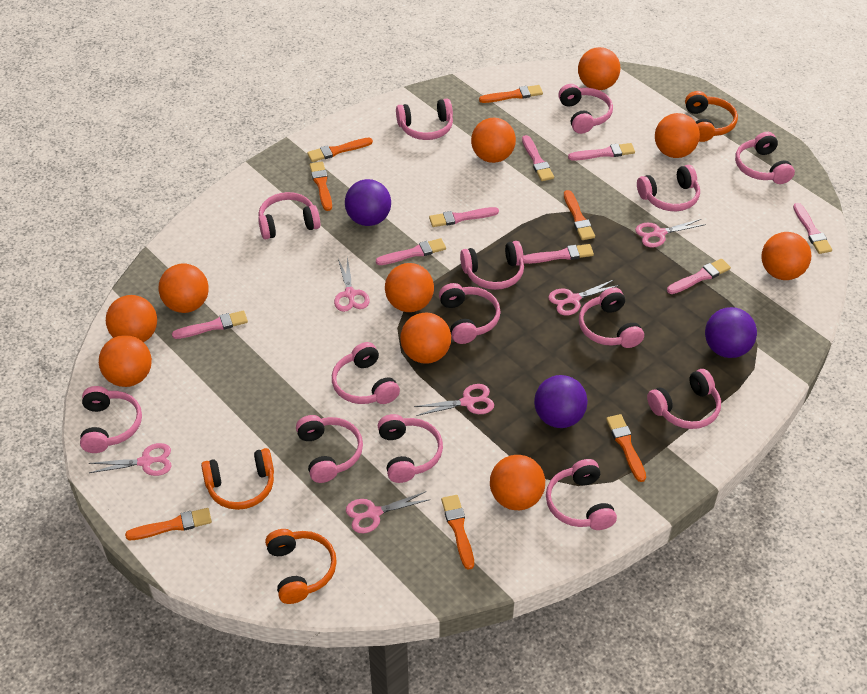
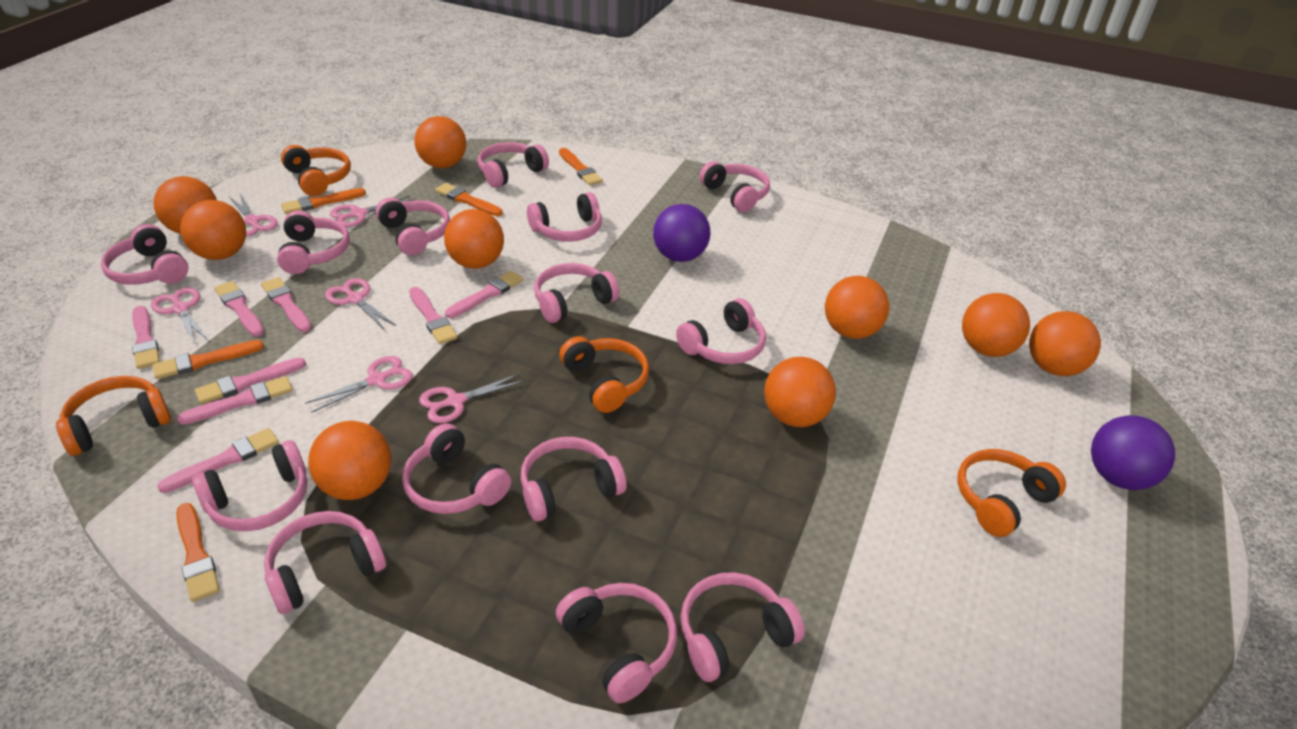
orange ball: [99,335,152,387] [106,295,157,342] [158,263,209,313] [385,263,434,312] [400,313,451,364] [471,118,516,163] [490,455,545,510] [578,47,620,90] [655,113,700,158] [762,232,811,280] = 10 -> [154,176,217,234] [180,200,246,260] [308,421,391,500] [414,116,466,168] [444,209,504,269] [764,357,836,427] [825,276,889,339] [962,293,1030,357] [1029,311,1101,376] = 9
orange brush: [125,508,212,540] [307,138,373,162] [310,162,332,211] [441,495,474,570] [479,85,543,103] [564,190,595,240] [606,414,646,482] = 7 -> [152,340,264,379] [176,503,220,602] [281,188,366,214] [435,183,502,216] [559,148,603,186] = 5
orange headphones: [201,448,274,510] [265,529,337,604] [685,91,738,142] = 3 -> [56,376,171,456] [281,145,351,196] [559,336,649,413] [957,449,1066,537] = 4
purple ball: [345,179,391,226] [534,375,588,428] [705,307,757,358] = 3 -> [653,204,710,262] [1091,415,1175,490] = 2

